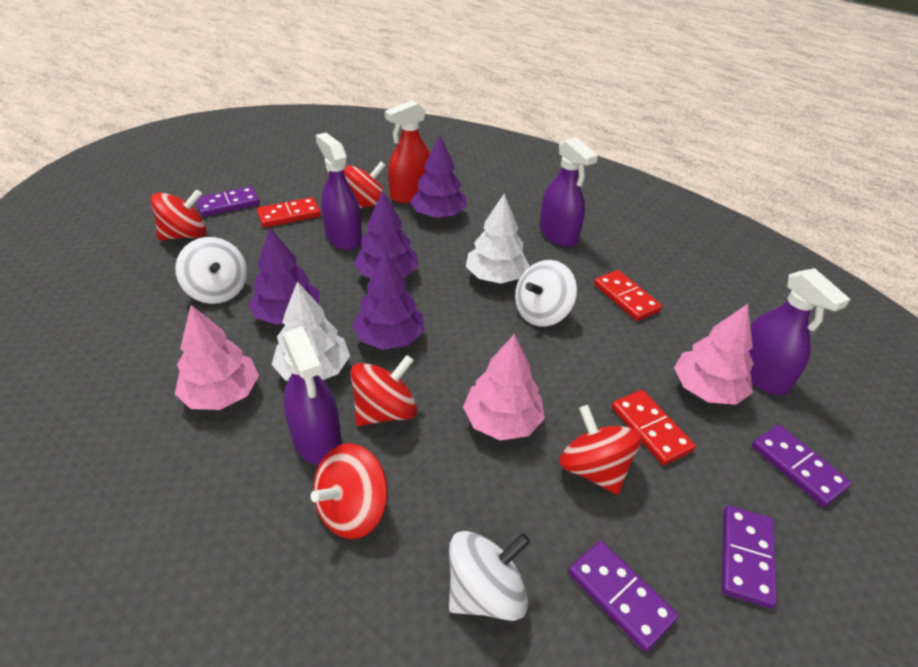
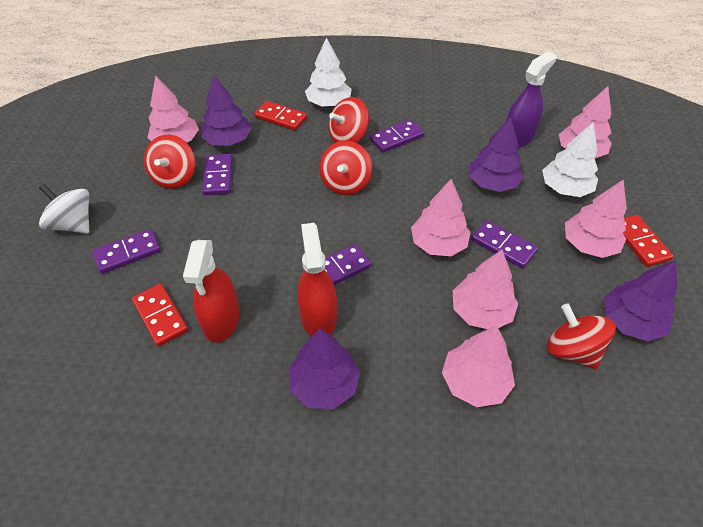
pink tree: [175,305,259,410] [463,334,545,441] [674,304,754,405] = 3 -> [147,75,199,143] [411,179,471,256] [442,326,515,407] [453,250,518,329] [559,86,612,158] [565,179,627,258] = 6
purple domino: [196,186,260,217] [568,541,679,652] [721,505,777,609] [752,425,852,507] = 4 -> [92,229,161,274] [202,154,232,195] [304,244,371,285] [370,119,424,152] [471,220,538,269] = 5
purple spray bottle: [282,326,342,465] [316,133,362,250] [539,137,598,247] [749,268,850,395] = 4 -> [506,51,557,148] = 1
red spinning top: [151,190,207,240] [311,443,388,539] [343,161,386,208] [350,355,417,426] [559,405,642,495] = 5 -> [144,135,195,189] [319,140,372,195] [328,97,369,143] [547,303,616,369] = 4
red spray bottle: [385,100,430,203] = 1 -> [183,240,240,343] [297,223,337,336] = 2
white spinning top: [175,237,247,304] [449,531,530,621] [515,260,577,326] = 3 -> [39,184,89,234] = 1

